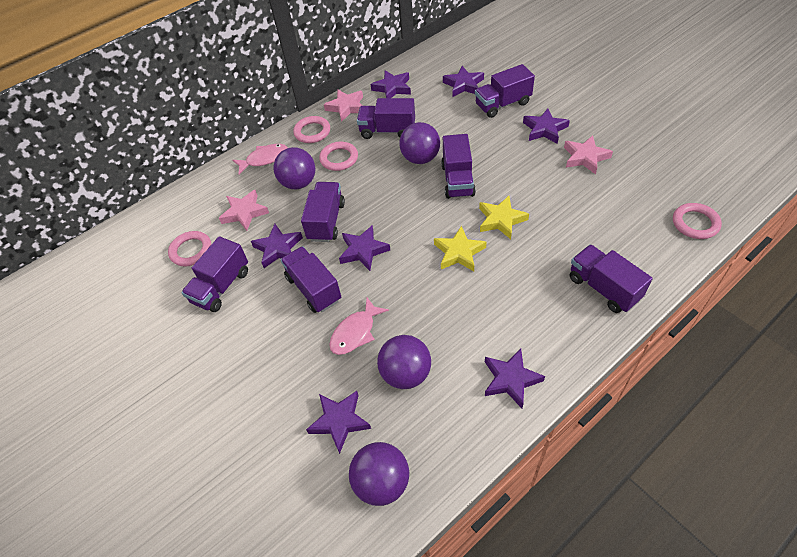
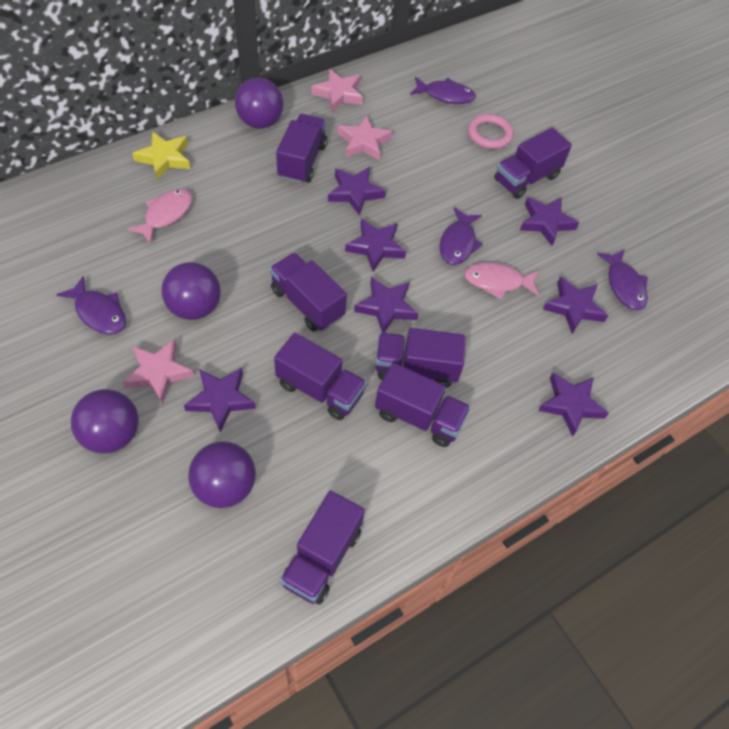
pink ring: [168,231,211,267] [293,116,330,143] [319,142,358,171] [673,203,722,239] = 4 -> [468,114,513,149] = 1
purple fish: none = 0 -> [56,276,126,335] [410,77,476,104] [440,207,483,265] [597,249,648,310] = 4
yellow star: [434,226,487,271] [479,196,529,239] = 2 -> [132,131,190,179] = 1

